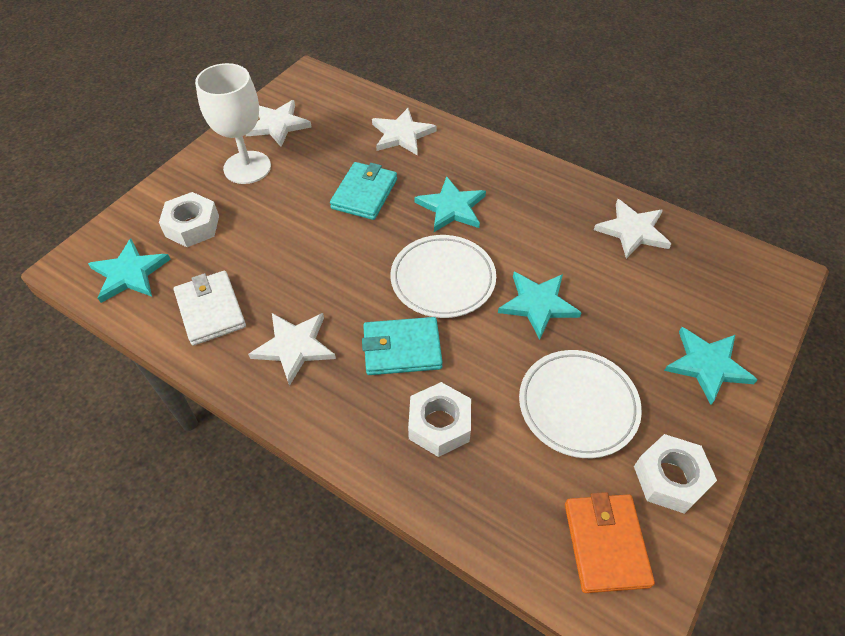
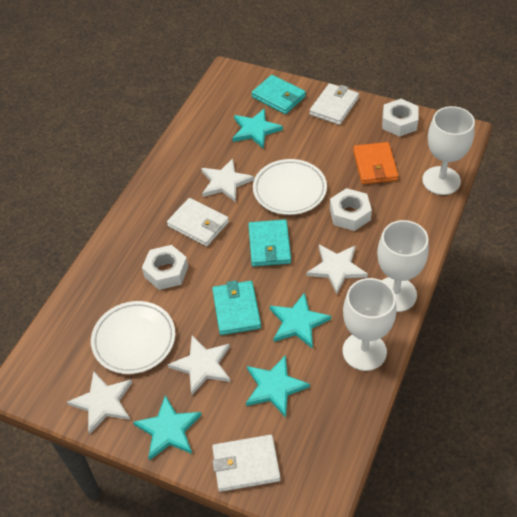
turquoise wallet: [330,162,397,220] [362,317,443,375] = 2 -> [212,280,261,335] [248,219,291,267] [251,75,306,114] = 3
white goblet: [195,63,271,184] = 1 -> [343,278,397,371] [377,220,429,312] [422,106,475,195] = 3
white wallet: [174,271,246,346] = 1 -> [167,198,229,246] [212,435,281,492] [310,83,359,125] = 3

